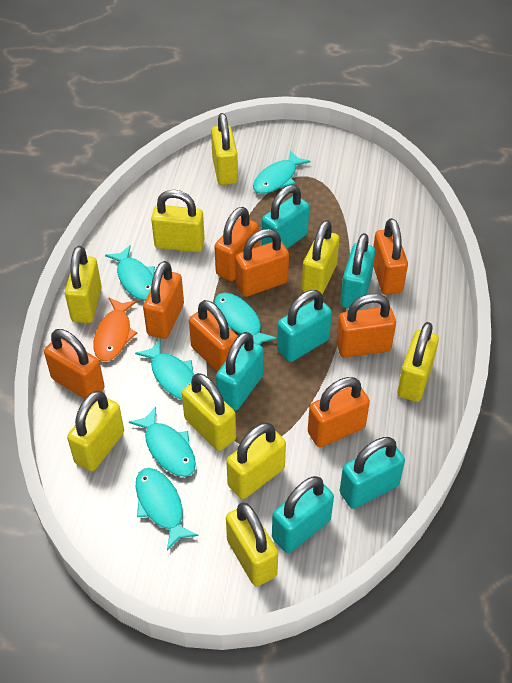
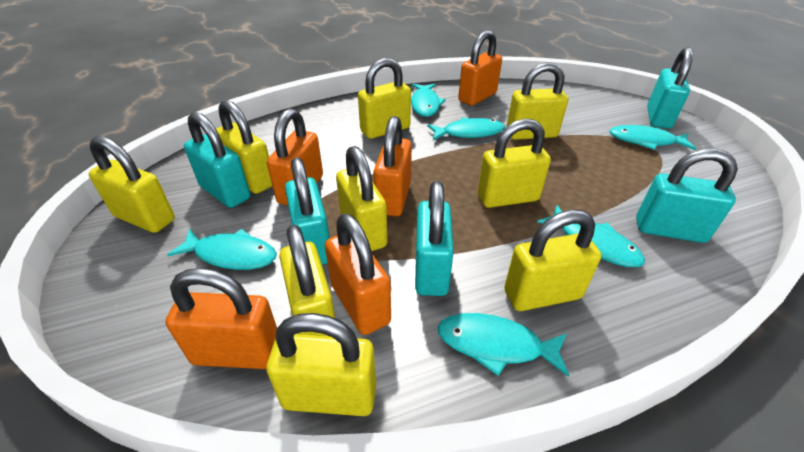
orange fish: [93,298,137,361] = 1 -> none = 0
orange padlock: [44,329,105,399] [143,261,184,339] [189,300,238,372] [214,207,259,281] [235,229,289,297] [308,377,370,447] [336,294,396,358] [373,218,408,295] = 8 -> [165,268,277,369] [267,108,323,205] [325,213,391,335] [373,116,412,216] [458,30,502,106] = 5
turquoise padlock: [216,332,263,411] [262,185,309,249] [272,476,334,553] [277,290,332,362] [340,233,375,310] [340,437,405,509] = 6 -> [184,112,250,208] [285,157,330,265] [415,181,454,296] [636,149,738,243] [647,47,693,129] = 5

